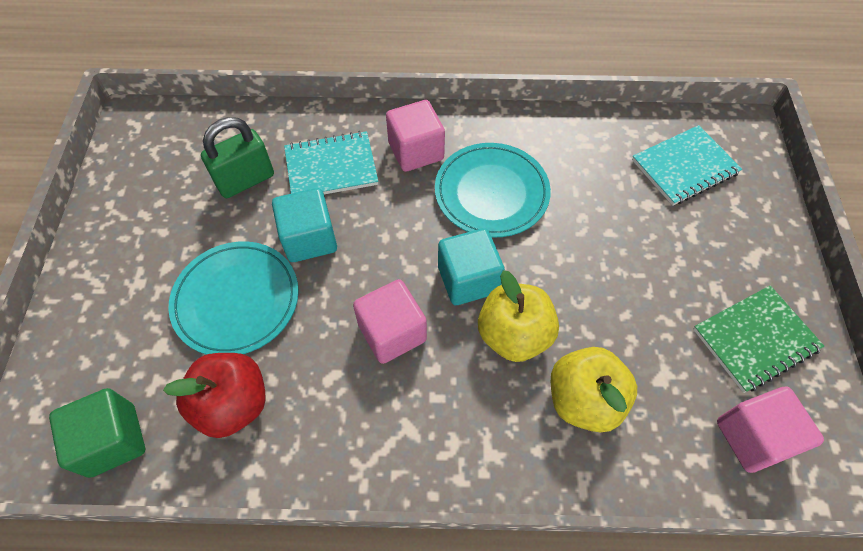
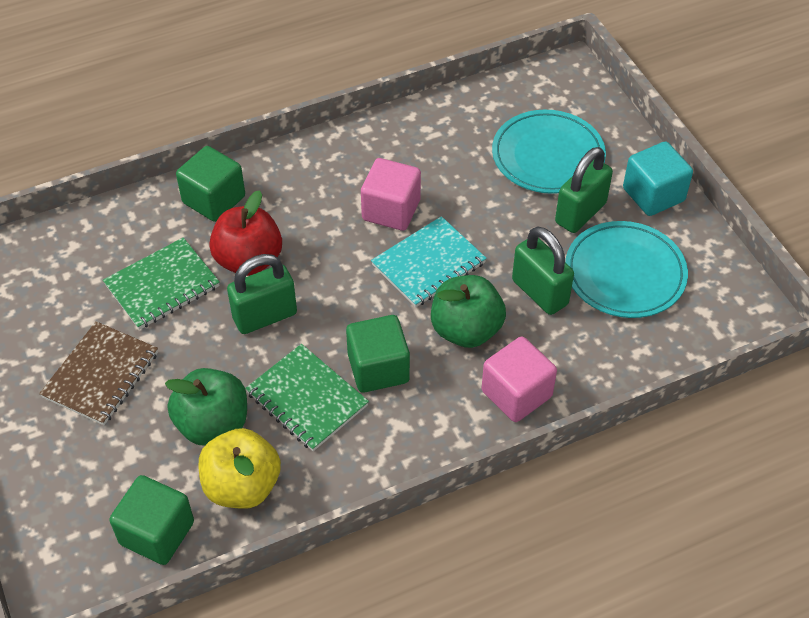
brown notebook: none = 0 -> [39,321,158,425] = 1
green apple: none = 0 -> [165,368,247,445] [431,275,506,348] = 2
green cube: [49,388,145,478] = 1 -> [110,475,194,565] [176,146,245,222] [346,315,410,393] = 3
green notebook: [693,285,824,393] = 1 -> [103,237,220,330] [245,344,369,451] = 2
green padlock: [201,117,274,198] = 1 -> [227,254,297,334] [512,226,574,315] [555,147,613,233] = 3
pink cube: [353,279,427,364] [386,100,445,172] [717,386,824,473] = 3 -> [361,158,421,231] [482,337,557,422] = 2
turquoise cube: [272,188,337,262] [438,228,505,305] = 2 -> [623,142,693,216] = 1
turquoise notebook: [284,131,378,194] [632,125,742,206] = 2 -> [371,216,487,307] = 1
yellow apple: [478,270,559,362] [551,347,637,432] = 2 -> [198,428,281,509] = 1

